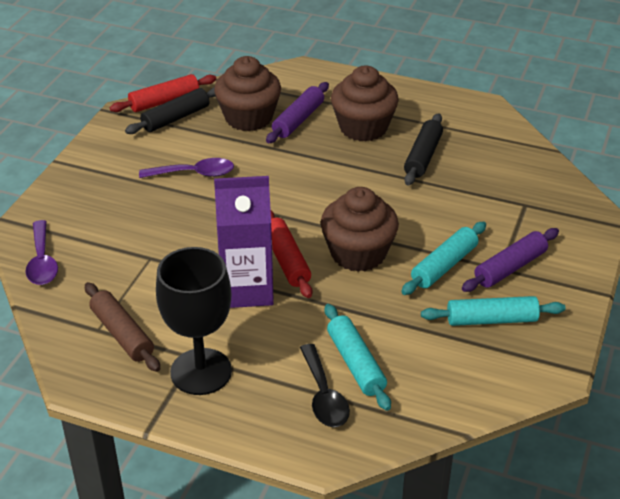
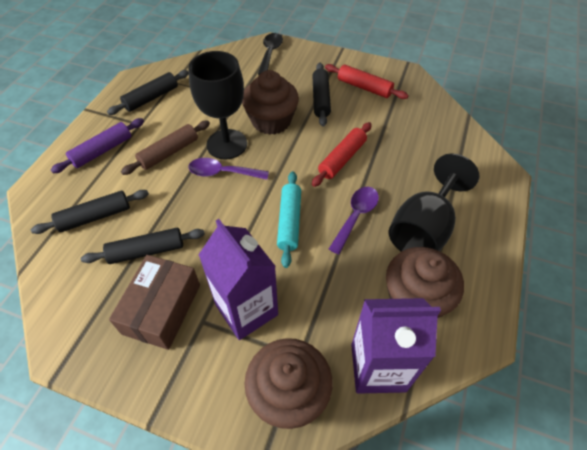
black goblet: [156,247,232,395] = 1 -> [188,51,247,159] [389,154,480,252] = 2
black rolling pin: [125,87,216,134] [404,113,443,186] = 2 -> [31,190,149,234] [81,228,205,264] [107,70,189,115] [312,63,331,127] = 4
brown box: none = 0 -> [109,255,200,350] = 1
purple carton: [214,176,274,308] = 1 -> [199,219,278,340] [351,298,441,394] = 2
purple rolling pin: [266,82,329,143] [462,228,559,292] = 2 -> [51,118,144,174] = 1
turquoise rolling pin: [325,304,391,411] [401,222,486,295] [421,296,566,326] = 3 -> [277,171,301,268] = 1

